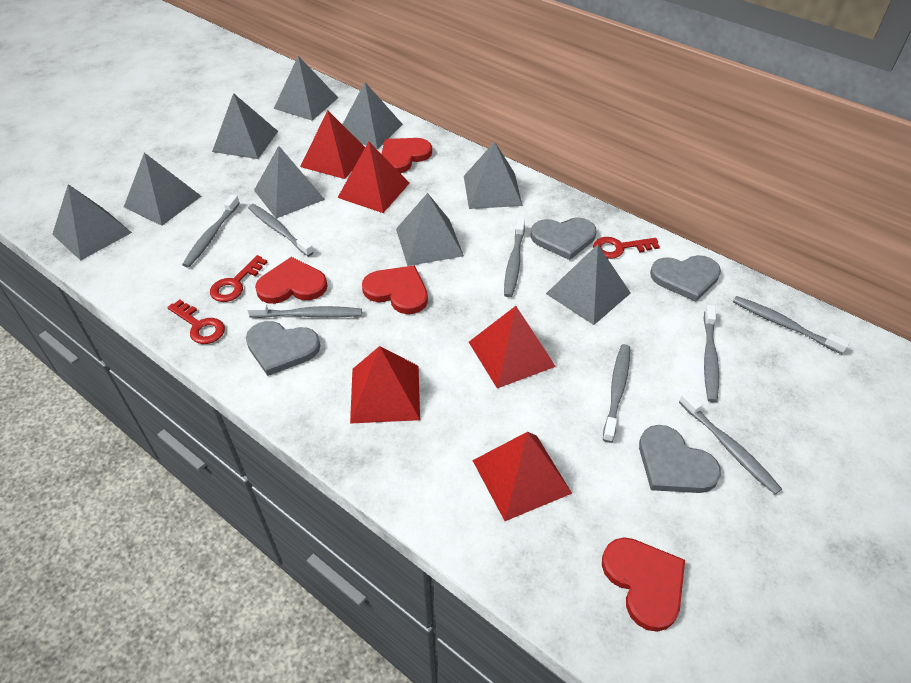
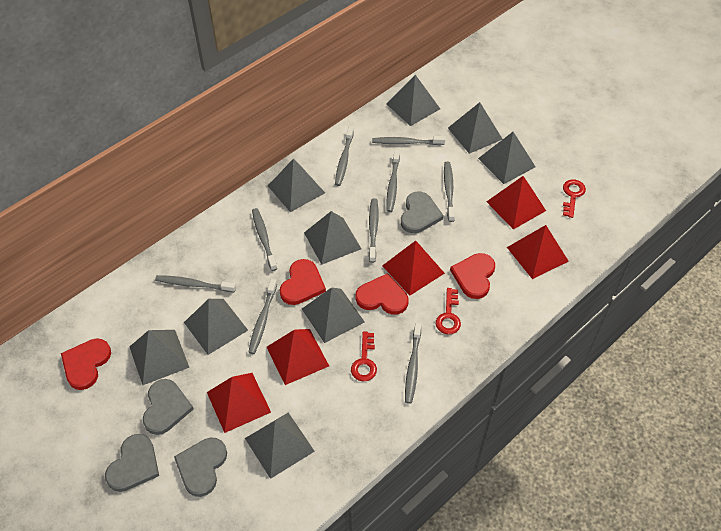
grey toothbrush: [182,195,240,268] [247,304,362,318] [248,204,314,257] [504,218,525,297] [603,344,630,443] [679,391,782,495] [704,305,719,402] [733,296,850,354] = 8 -> [155,275,236,292] [248,279,277,354] [252,208,277,271] [335,126,354,186] [369,198,379,263] [372,136,445,145] [386,150,400,212] [405,323,421,404] [444,162,455,222] = 9

